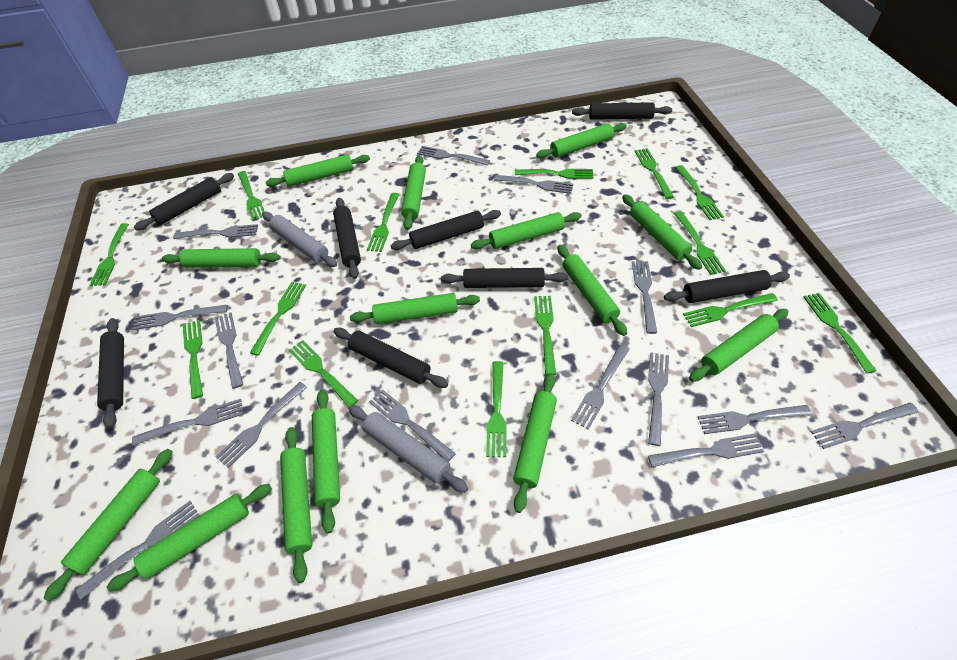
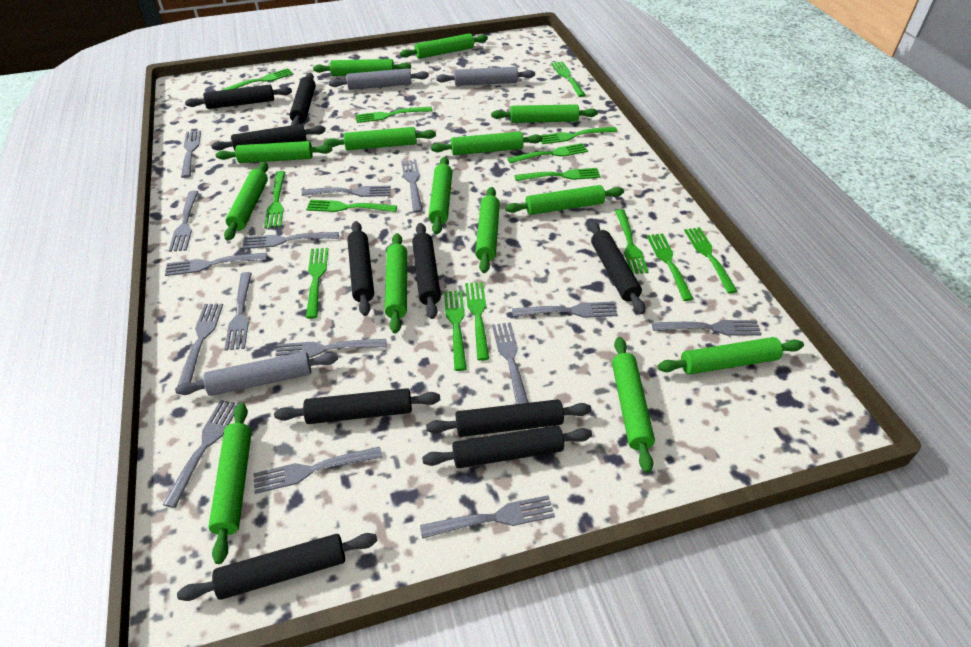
black rolling pin: [97,318,124,429] [134,173,234,231] [333,198,361,279] [333,328,448,388] [390,210,501,250] [441,268,567,288] [572,102,672,120] [664,270,790,303] = 8 -> [177,533,377,601] [185,84,292,109] [211,124,325,151] [274,388,440,424] [290,73,316,125] [347,221,374,316] [412,223,441,319] [422,425,592,468] [426,399,591,437] [589,221,645,314] = 10
grey rolling pin: [262,212,337,267] [348,405,468,493] = 2 -> [175,352,338,396] [329,68,429,90] [436,67,535,86] = 3

